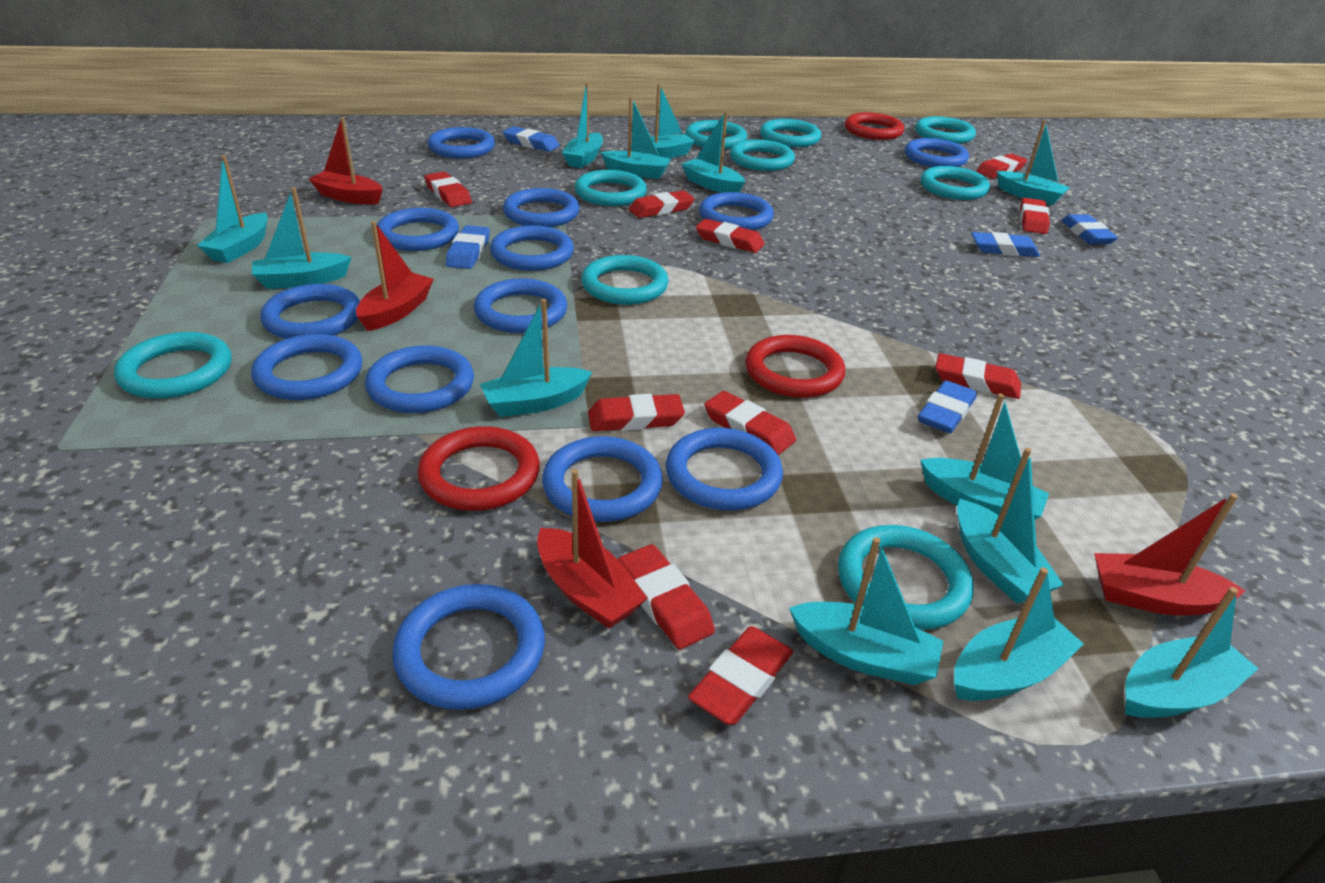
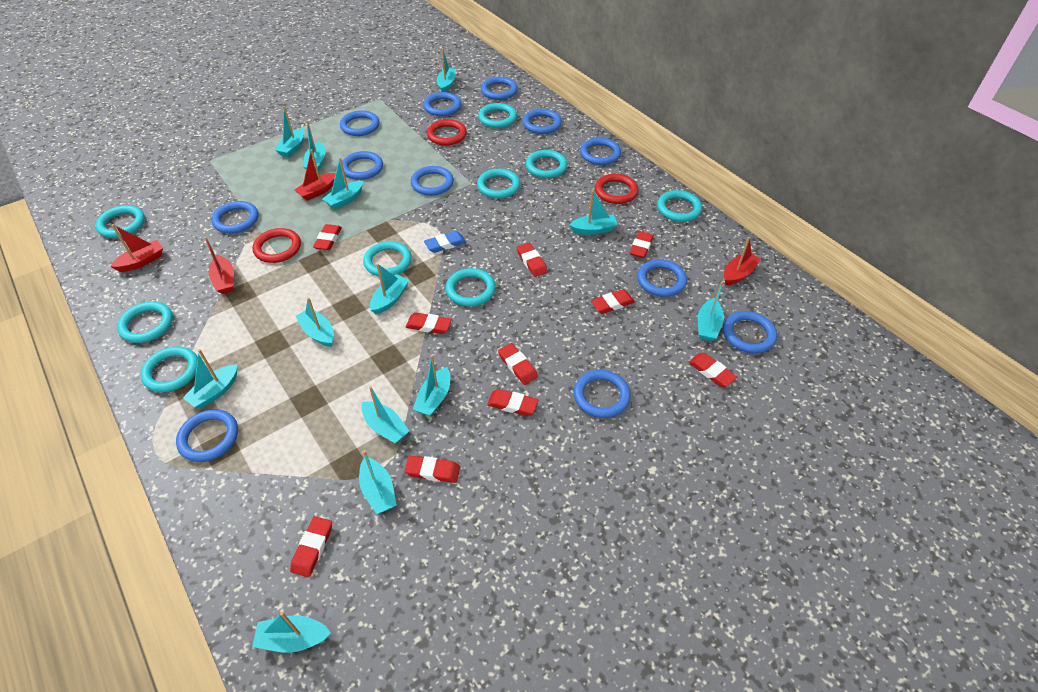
blue eraser: [446,225,490,269] [503,126,560,152] [918,380,977,433] [971,232,1040,257] [1062,214,1118,244] = 5 -> [424,231,466,253] = 1
blue ring: [251,334,363,400] [260,284,360,339] [365,345,474,413] [377,208,459,251] [392,584,545,710] [427,127,495,159] [474,278,567,333] [490,225,574,271] [503,188,580,227] [542,436,663,522] [666,428,783,510] [699,192,774,230] [905,138,969,167] = 13 -> [176,409,238,462] [211,201,259,234] [340,110,380,136] [341,151,383,180] [411,166,454,196] [423,92,461,116] [481,77,518,100] [523,109,562,134] [574,370,631,418] [580,138,621,165] [637,259,687,297] [723,311,777,353] = 12

